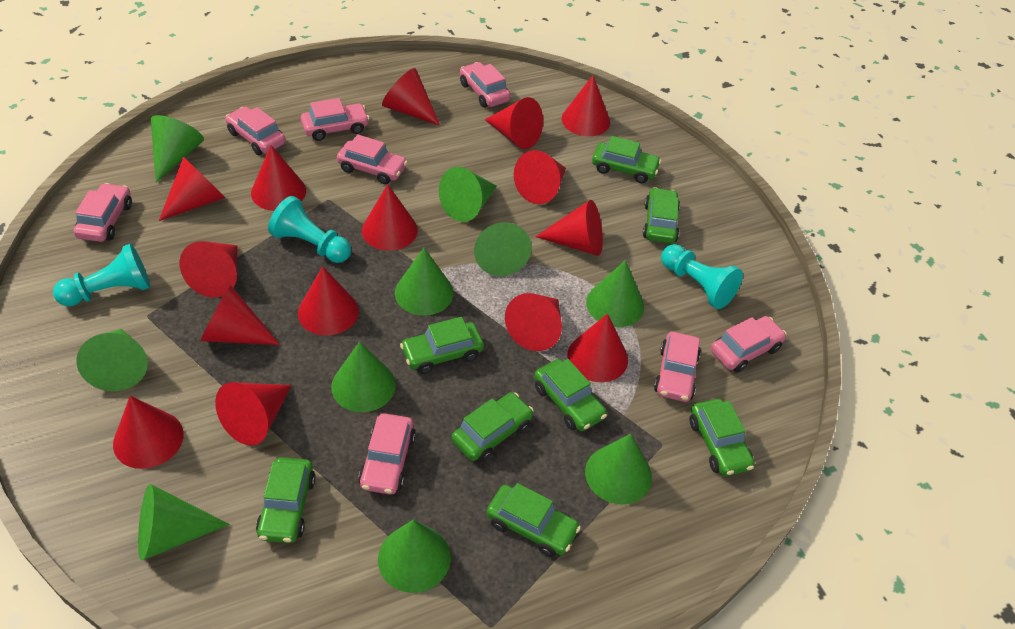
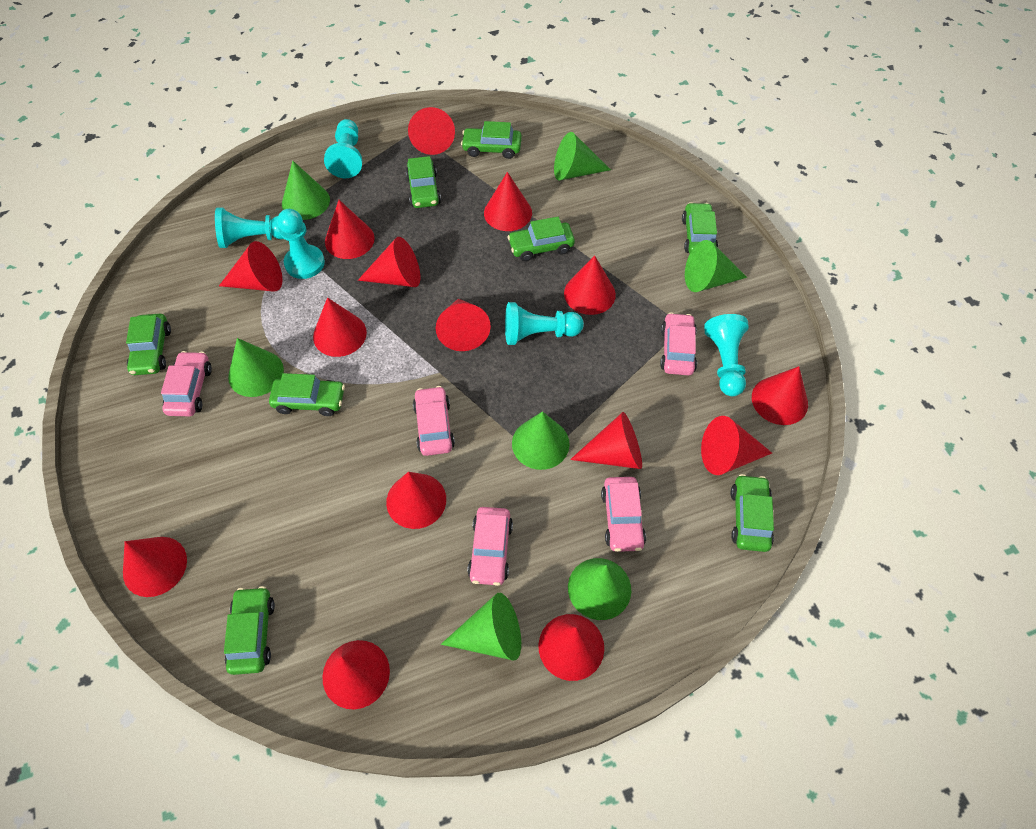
green cone: [77,329,148,391] [138,484,230,561] [151,115,204,183] [331,342,396,412] [378,520,451,593] [395,248,454,316] [439,167,497,222] [474,222,531,276] [585,434,652,505] [586,260,644,327] = 10 -> [228,338,284,397] [282,161,330,220] [441,593,521,661] [512,411,570,470] [554,132,611,181] [568,558,631,620] [685,240,747,292] = 7
pink car: [74,183,132,242] [225,106,286,155] [301,98,370,141] [337,134,407,184] [359,413,416,495] [460,62,511,108] [654,332,701,402] [711,316,787,373] = 8 -> [161,351,212,416] [413,386,455,456] [467,507,513,586] [601,477,646,552] [660,312,697,376] = 5
turquoise pawn: [53,243,150,306] [268,196,351,263] [661,244,743,309] = 3 -> [215,208,283,248] [277,209,325,279] [324,119,362,178] [505,302,584,345] [704,314,749,396] = 5

